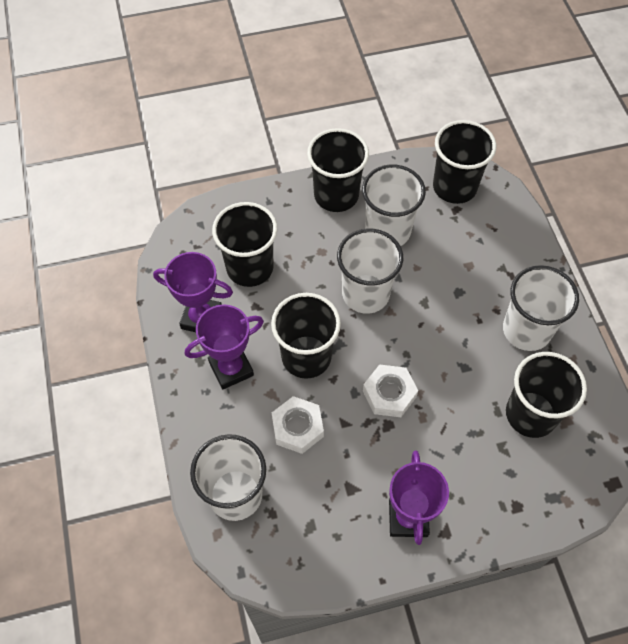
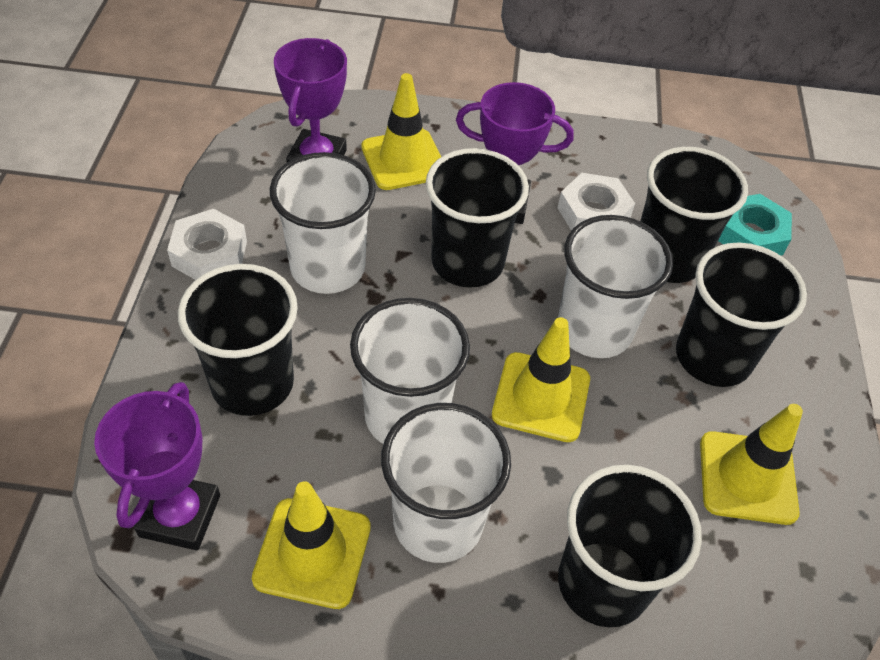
turquoise nut: none = 0 -> [718,194,792,256] = 1
yellow traffic cone: none = 0 -> [252,481,371,609] [361,73,441,190] [492,317,590,442] [700,404,803,525] = 4

